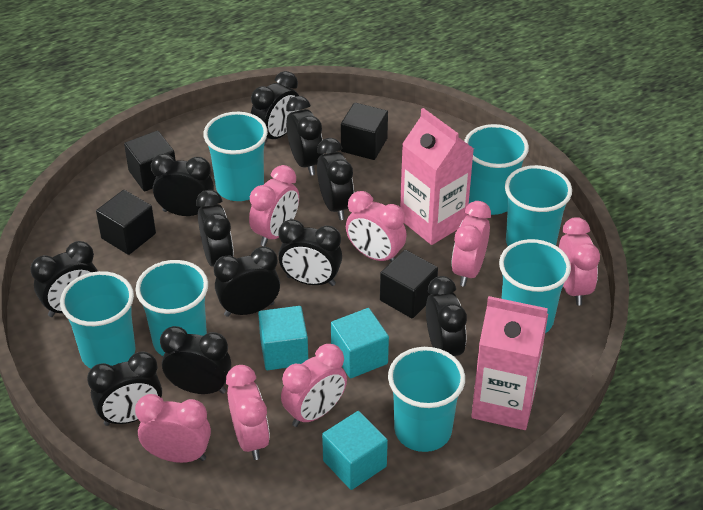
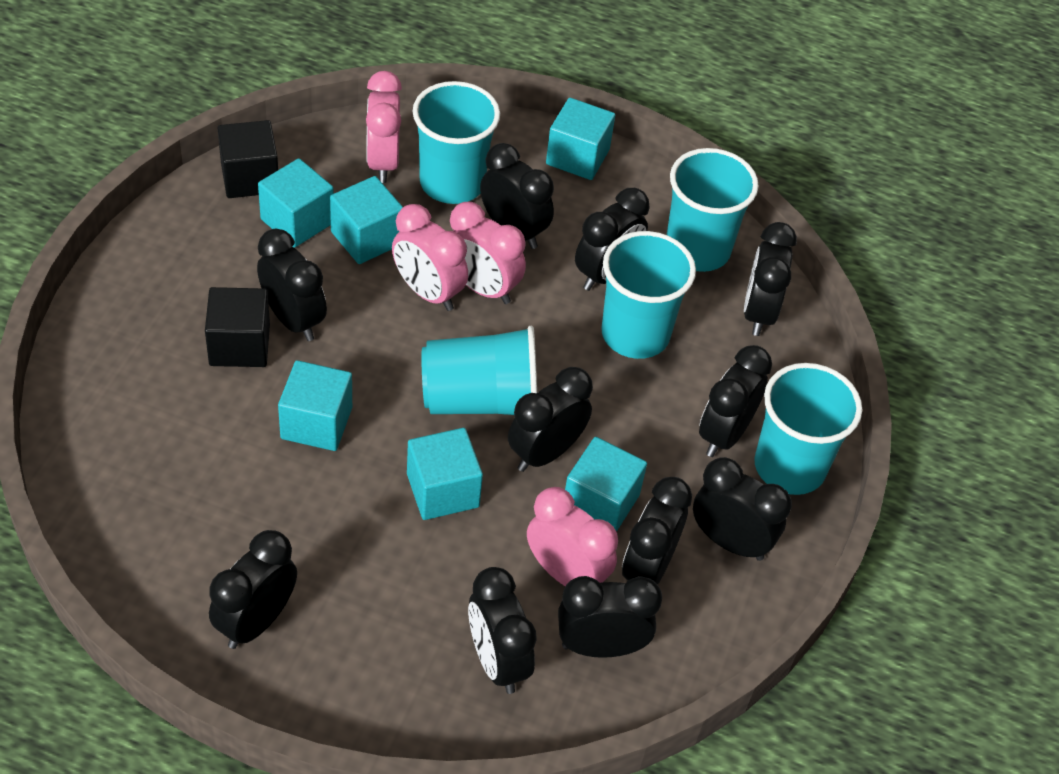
black cube: [96,190,156,255] [124,131,176,192] [341,102,388,160] [380,250,438,319] = 4 -> [205,287,270,367] [218,120,278,198] = 2
pink carton: [400,108,474,245] [471,296,548,430] = 2 -> none = 0
pink clock: [135,394,211,463] [226,365,270,460] [249,165,299,246] [281,344,347,427] [346,191,407,262] [451,201,491,287] [559,217,600,305] = 7 -> [366,71,402,183] [392,204,468,311] [450,202,526,304] [527,487,618,587] = 4
turquoise cube: [258,306,308,370] [322,411,388,490] [331,308,389,378] = 3 -> [258,158,334,248] [278,360,352,451] [330,176,403,264] [407,428,483,520] [546,98,615,180] [565,437,647,532] = 6
turquoise cup: [60,271,136,368] [136,260,208,356] [204,112,268,201] [388,347,465,452] [464,124,529,215] [499,239,571,333] [505,165,572,246] = 7 -> [412,81,500,204] [422,326,537,415] [601,231,696,359] [667,148,759,272] [755,363,862,495] = 5

